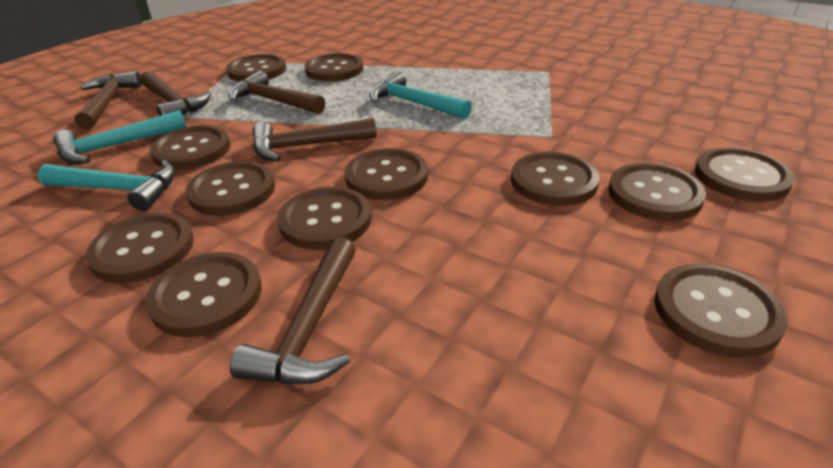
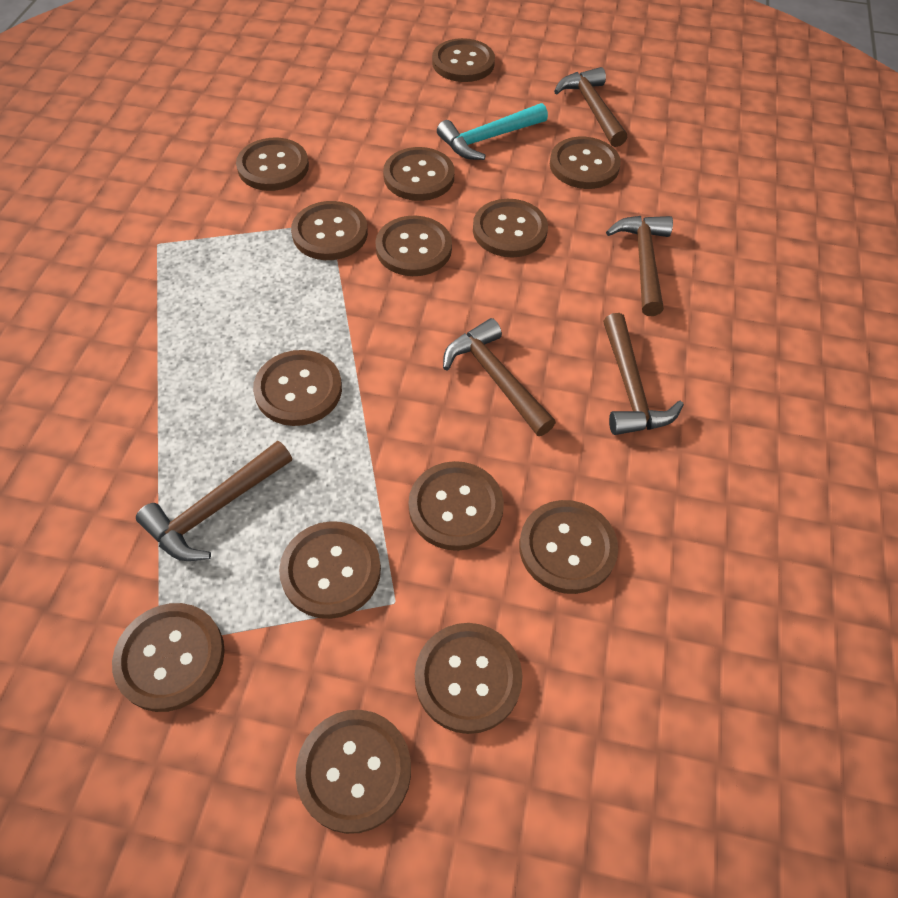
brown button: [86,213,194,283] [145,252,262,337] [150,125,230,170] [186,161,275,216] [226,54,286,81] [277,187,372,250] [304,53,364,82] [345,148,428,200] [511,152,600,206] [608,163,706,221] [654,264,788,358] [695,147,795,202] = 12 -> [112,603,225,712] [236,138,309,191] [253,350,342,426] [279,521,381,619] [291,201,368,260] [295,710,411,834] [375,216,452,276] [383,147,455,201] [408,461,504,551] [415,623,523,734] [432,38,495,82] [473,199,548,257] [519,500,618,594] [550,137,621,189] = 14
turquoise hammer: [38,160,175,211] [53,110,186,164] [369,72,472,119] = 3 -> [437,103,548,160] = 1

